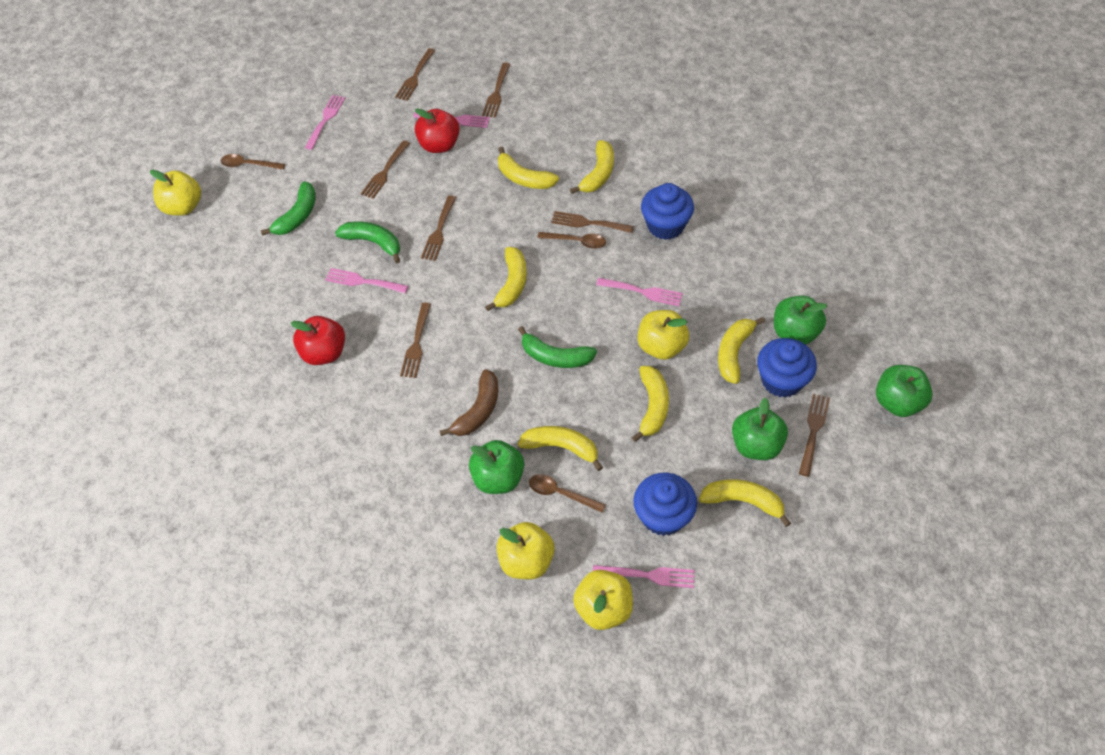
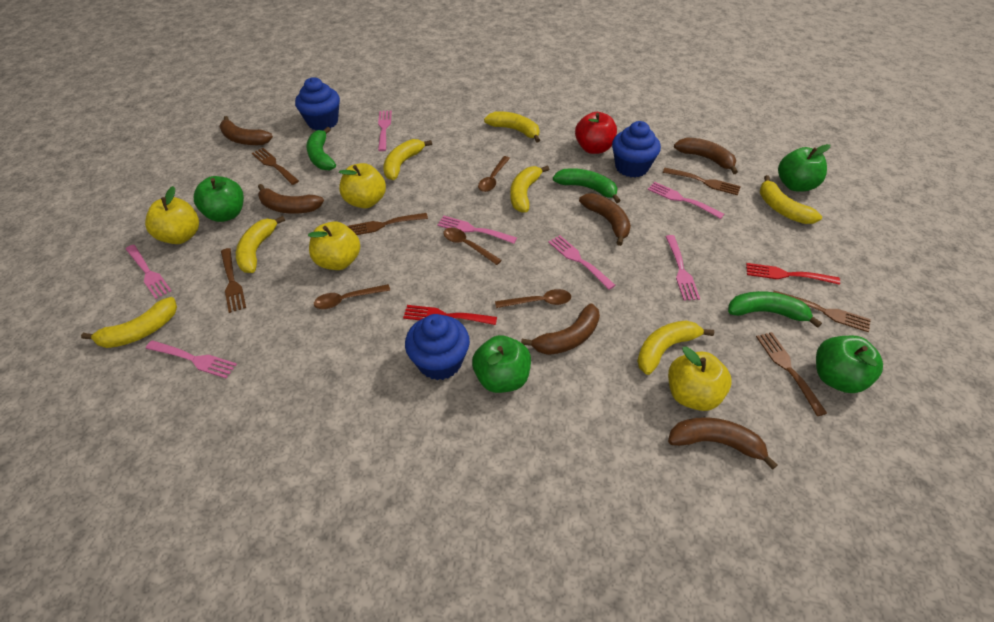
brown banana: [440,369,498,436] = 1 -> [219,116,273,145] [258,184,324,214] [521,303,600,355] [579,193,631,246] [668,417,778,470] [674,138,738,174] = 6
brown fork: [361,140,410,199] [395,48,435,101] [400,303,431,378] [421,195,456,261] [482,63,510,118] [551,211,634,233] [799,394,830,477] = 7 -> [221,248,246,313] [252,148,299,185] [347,213,428,235] [663,168,741,195] [756,332,827,416] [773,291,871,332] = 6
brown spoon: [221,154,285,170] [529,474,606,513] [537,232,606,249] = 3 -> [314,284,390,309] [443,228,502,265] [478,156,510,192] [495,289,571,308] = 4
pink fork: [305,95,345,150] [325,268,408,293] [413,112,490,128] [593,565,694,588] [596,278,683,306] = 5 -> [126,245,171,299] [146,340,237,378] [378,110,392,151] [437,216,517,244] [548,235,616,290] [648,182,724,219] [665,235,700,301] = 7
red apple: [291,316,345,365] [415,108,460,153] = 2 -> [575,112,617,154] = 1
red fork: none = 0 -> [403,305,497,325] [746,263,840,285] = 2

